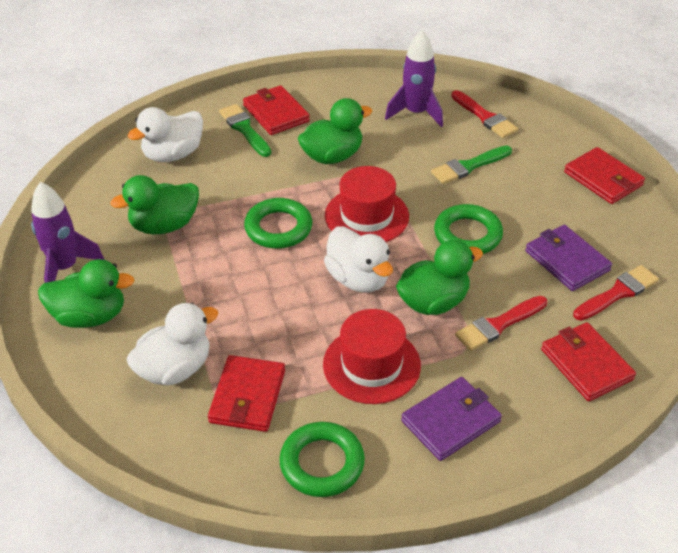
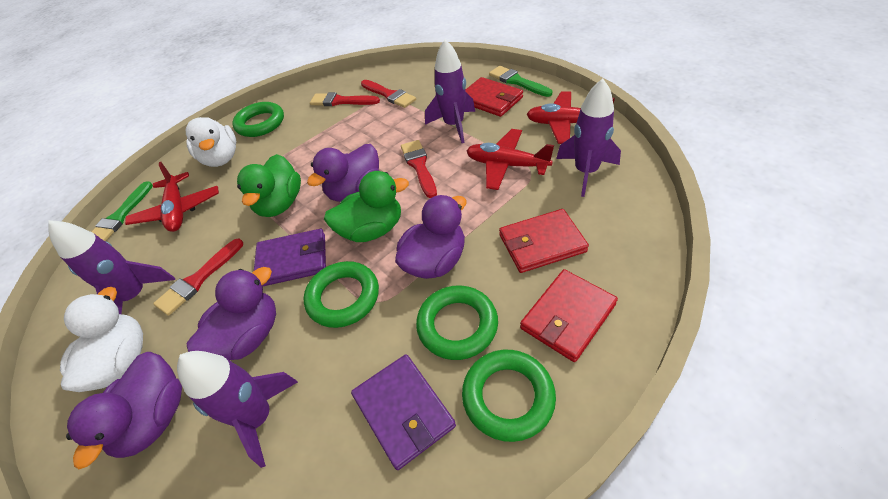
green duck: [38,259,135,328] [110,175,199,235] [298,98,372,164] [396,240,483,315] = 4 -> [237,154,301,217] [324,171,409,242] = 2
green ring: [244,198,312,249] [279,422,365,497] [434,204,503,254] = 3 -> [232,102,284,137] [304,261,379,328] [416,285,498,360] [462,350,556,442] = 4
purple duck: none = 0 -> [66,352,182,469] [187,267,276,360] [307,144,380,202] [395,195,466,279] = 4
purple rocket: [31,182,104,283] [385,30,443,127] = 2 -> [48,220,175,314] [177,351,298,468] [425,39,475,143] [556,79,621,197] = 4
red brush: [451,90,518,138] [455,296,547,351] [573,265,659,321] = 3 -> [153,239,243,316] [310,92,380,106] [361,80,416,108] [401,140,437,198] = 4
red hat: [323,309,421,404] [325,166,409,242] = 2 -> none = 0
red plane: none = 0 -> [125,162,219,232] [467,129,554,190] [527,91,615,144] = 3
red wallet: [208,355,285,432] [243,85,310,135] [541,322,636,401] [564,147,645,204] = 4 -> [465,77,523,117] [499,209,589,273] [520,269,618,362] = 3
white duck: [127,303,218,385] [128,107,203,162] [324,226,393,293] = 3 -> [60,287,143,392] [186,117,236,167] = 2

